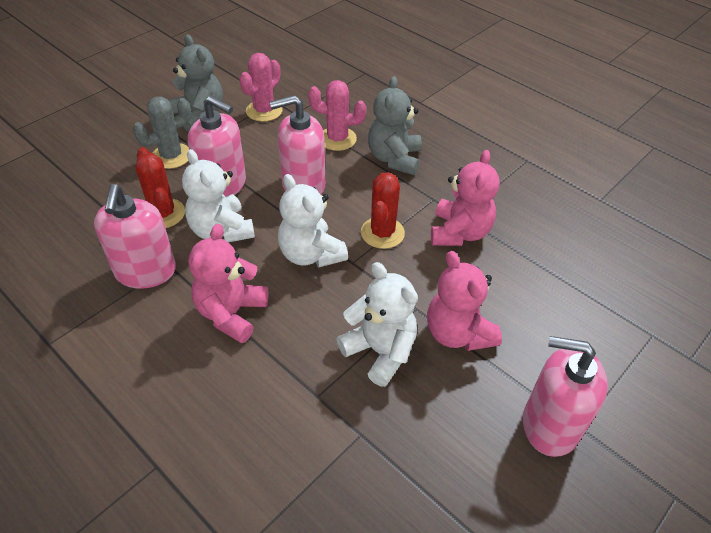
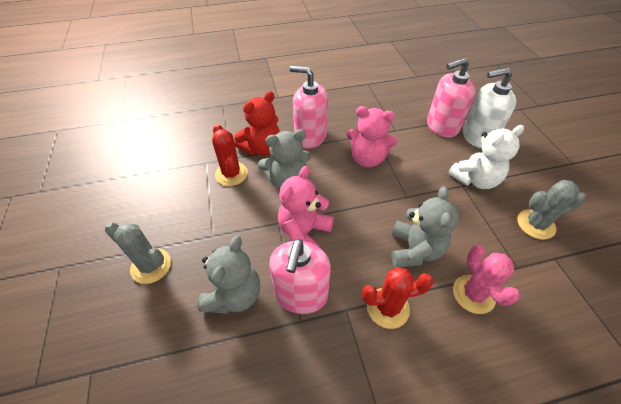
grey cactus: [133,96,191,169] = 1 -> [105,222,171,284] [517,180,585,239] = 2
grey teddy bear: [170,34,223,132] [368,76,422,175] = 2 -> [198,236,260,314] [258,129,311,190] [391,186,459,268] = 3
pink cactus: [239,53,283,122] [308,80,367,151] = 2 -> [453,245,520,314] = 1
pink soap dispenser: [94,184,176,289] [188,95,246,197] [270,95,325,195] [523,336,608,457] = 4 -> [269,239,331,314] [290,66,328,149] [427,58,476,138] = 3
pink teddy bear: [189,224,269,343] [427,251,502,351] [431,150,500,246] = 3 -> [278,166,334,247] [347,106,398,168] = 2
red teddy bear: none = 0 -> [234,91,280,156] = 1
white soap dispenser: none = 0 -> [463,68,516,149] = 1
white teddy bear: [182,149,255,242] [278,174,348,267] [337,262,418,387] = 3 -> [448,125,524,189] = 1

